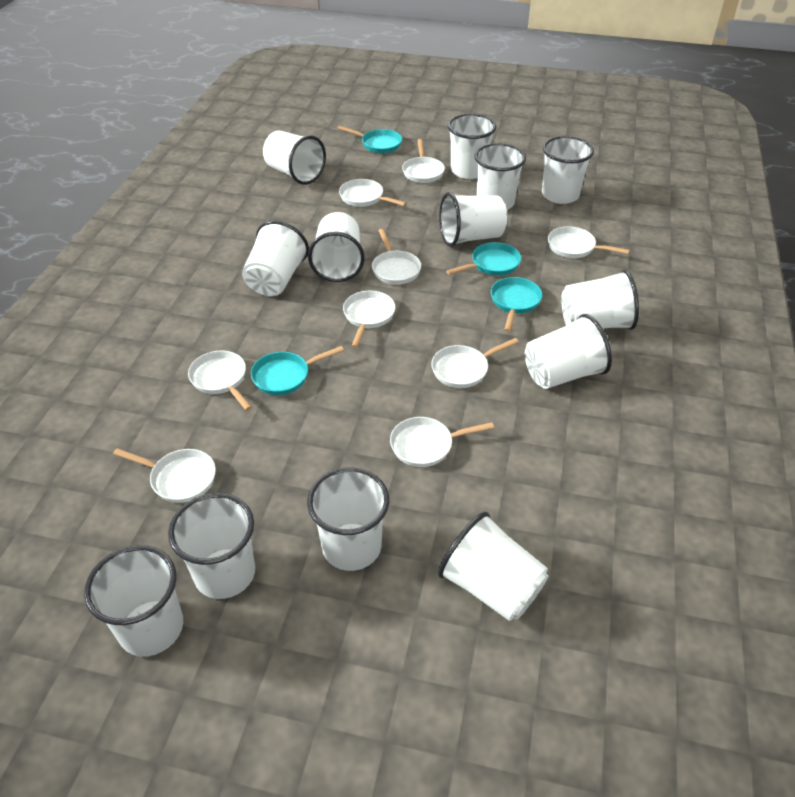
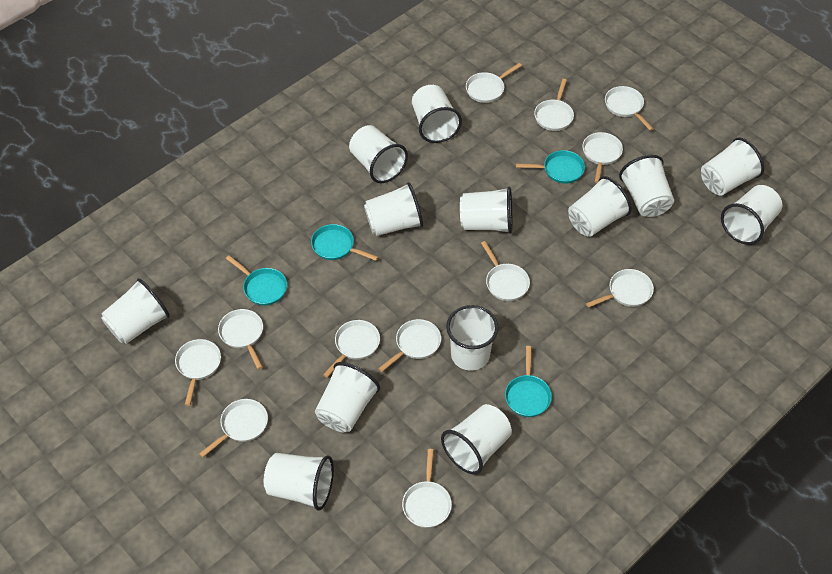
white pan: [113,448,216,503] [188,351,252,411] [339,179,407,207] [343,291,396,348] [372,229,421,285] [390,417,494,467] [402,139,445,183] [431,338,519,388] [548,226,630,258] = 9 -> [175,339,221,406] [199,399,268,458] [218,309,263,369] [323,320,380,378] [378,319,441,372] [402,449,452,528] [466,63,522,103] [481,241,530,301] [534,79,574,131] [582,132,623,183] [586,269,654,308] [605,86,654,131] = 12

